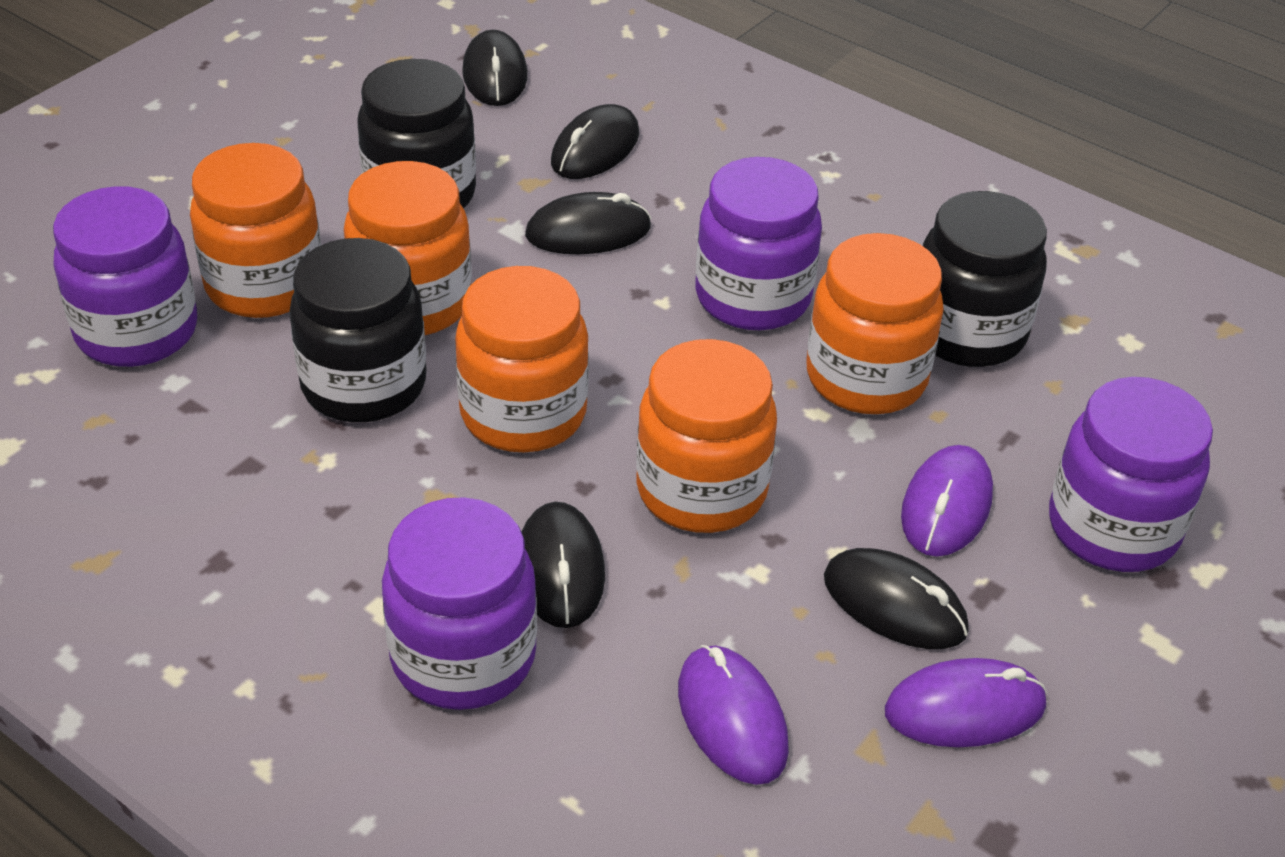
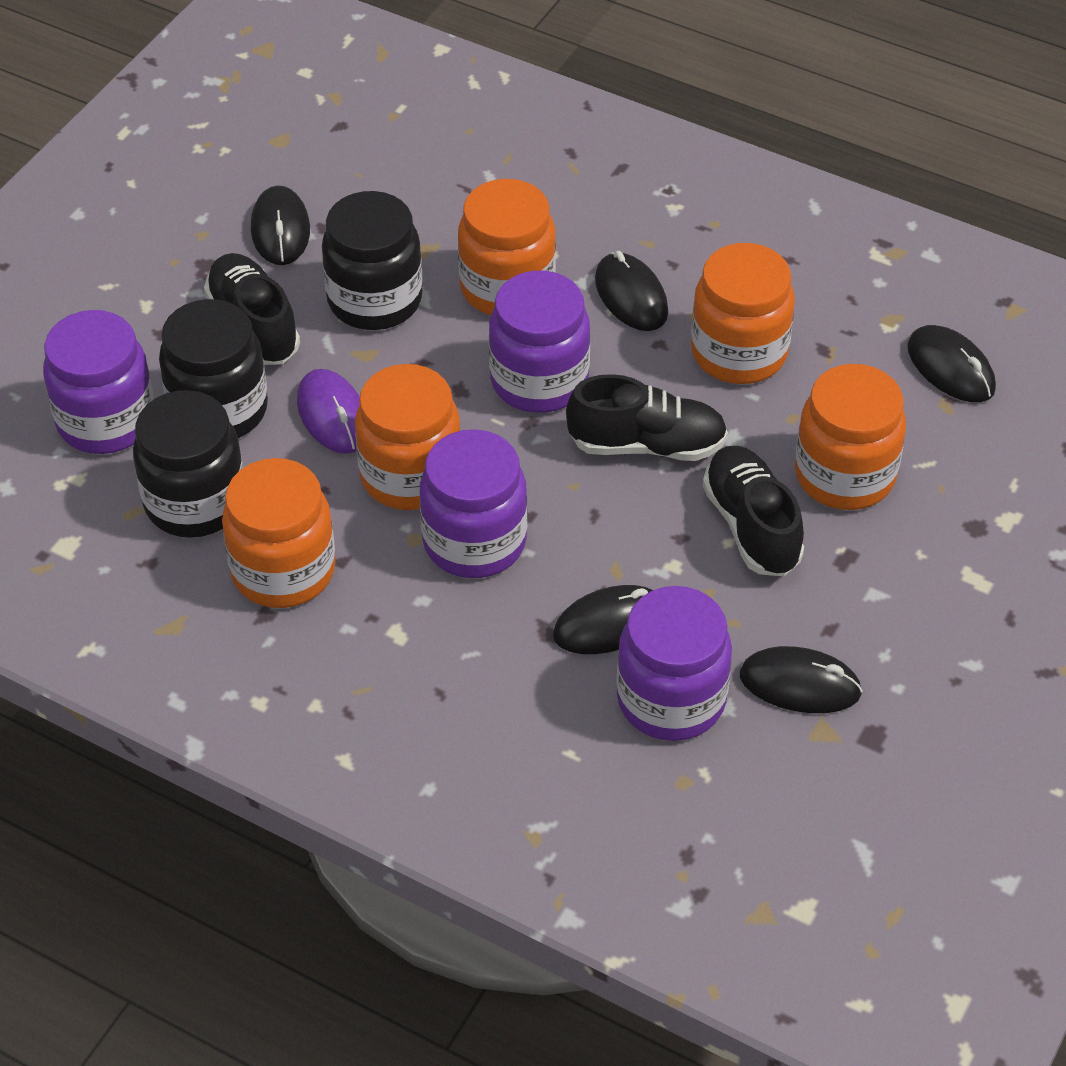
black shoe: none = 0 -> [204,253,300,365] [566,374,728,461] [702,446,804,576] = 3
purple mouse: [678,645,789,785] [885,658,1047,747] [901,445,993,557] = 3 -> [297,369,360,454] = 1

